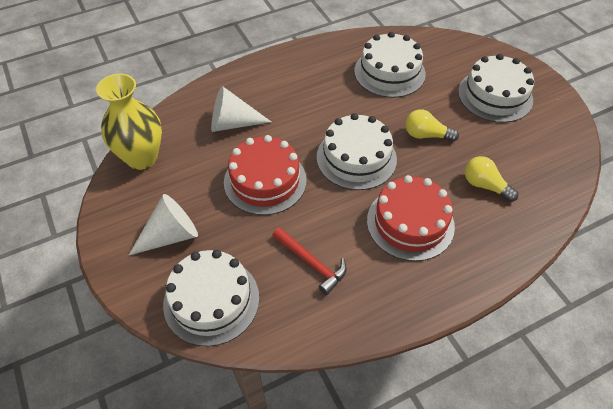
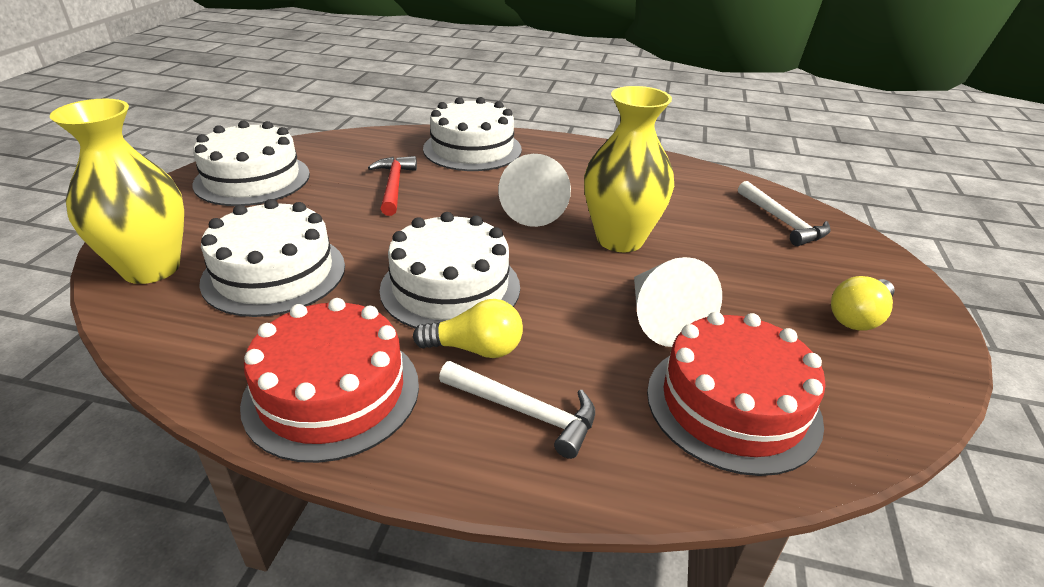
white hammer: none = 0 -> [439,361,595,459] [738,181,831,246] = 2
yellow vase: [96,74,162,170] = 1 -> [50,98,184,284] [584,86,674,252] = 2

